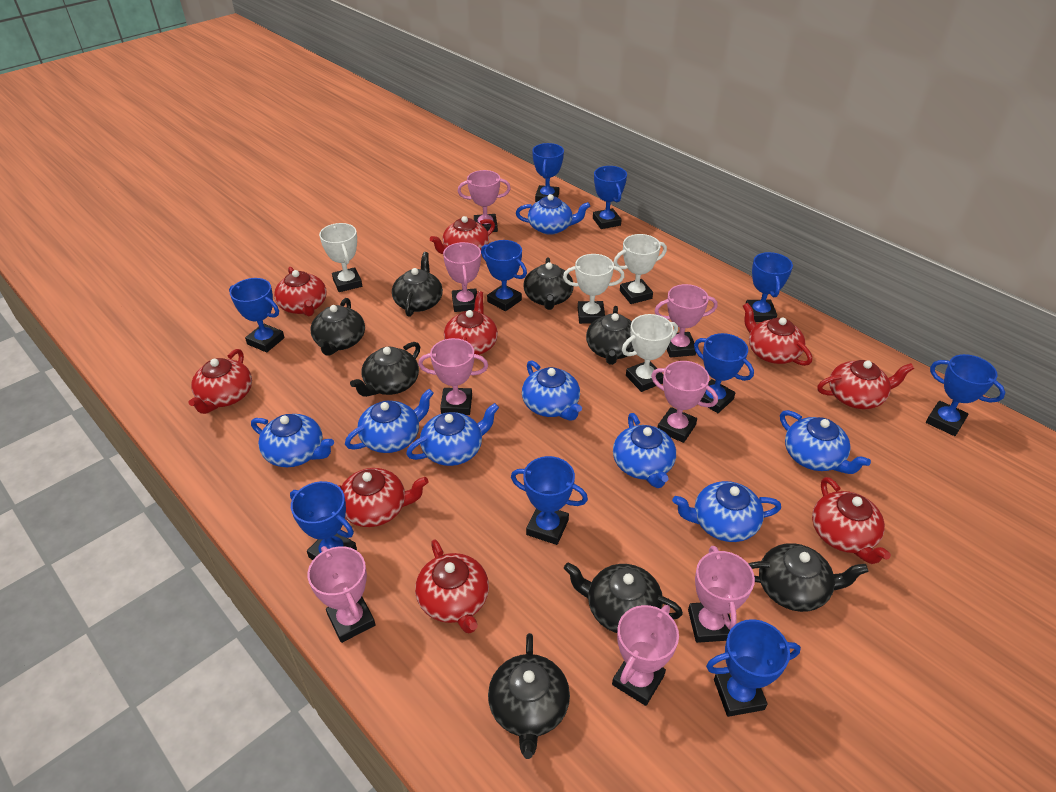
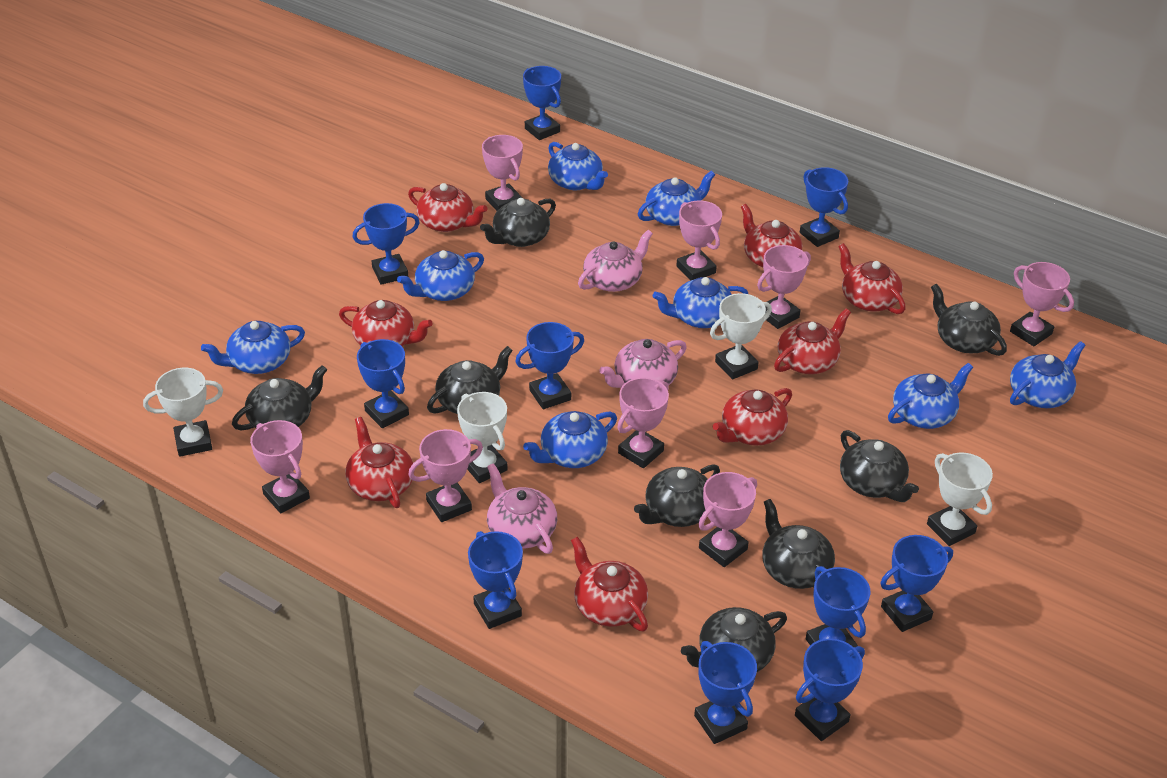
pink teapot: none = 0 -> [487,463,557,554] [578,230,653,292] [599,339,687,388] = 3
red teapot: [188,349,252,414] [274,267,327,316] [339,468,429,527] [415,539,489,633] [430,216,495,254] [444,291,498,355] [743,303,812,366] [812,477,891,564] [817,360,914,409] = 9 -> [339,300,433,346] [345,417,414,508] [408,183,488,232] [571,537,648,631] [713,388,792,446] [741,204,802,267] [774,309,851,374] [838,243,906,314] = 8

